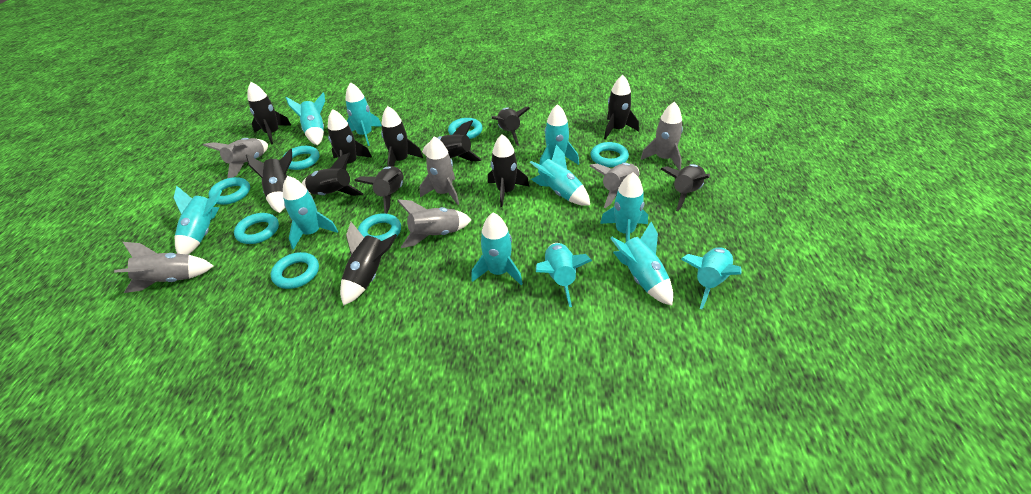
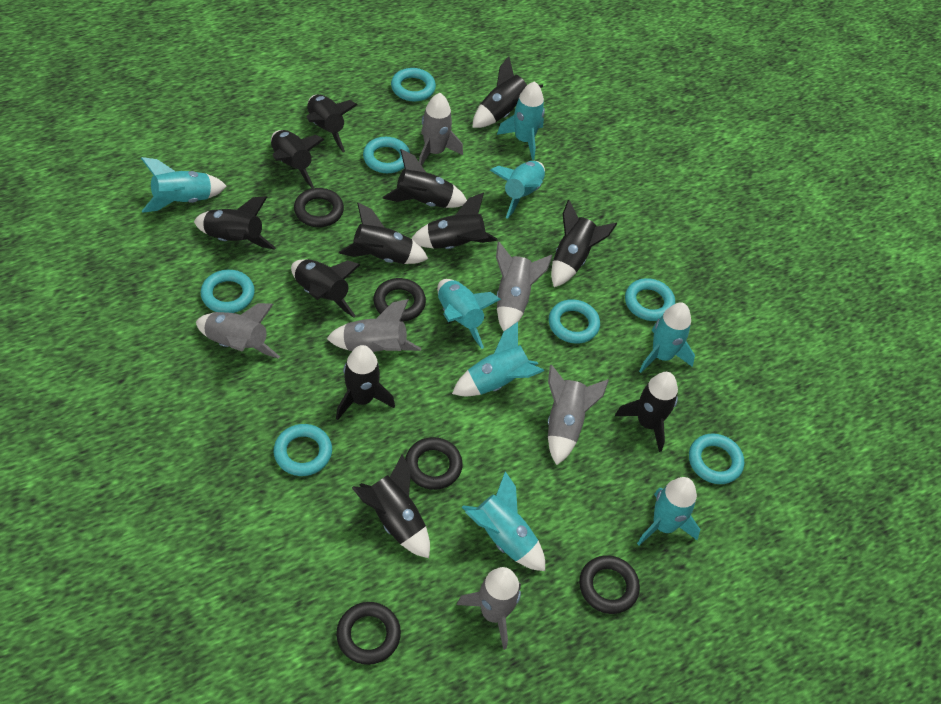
black ring: none = 0 -> [294,188,344,227] [336,602,401,665] [374,278,426,322] [405,437,463,490] [579,555,640,614] = 5
turquoise rocket: [174,185,222,255] [283,176,338,250] [286,92,325,145] [345,82,382,146] [471,213,523,285] [530,145,590,206] [536,243,592,307] [539,104,579,165] [600,172,648,242] [610,222,673,306] [681,247,742,309] = 11 -> [141,157,227,213] [437,279,501,349] [452,322,544,396] [462,471,545,571] [490,161,545,219] [497,81,545,160] [637,477,700,545] [639,302,695,373] = 8

